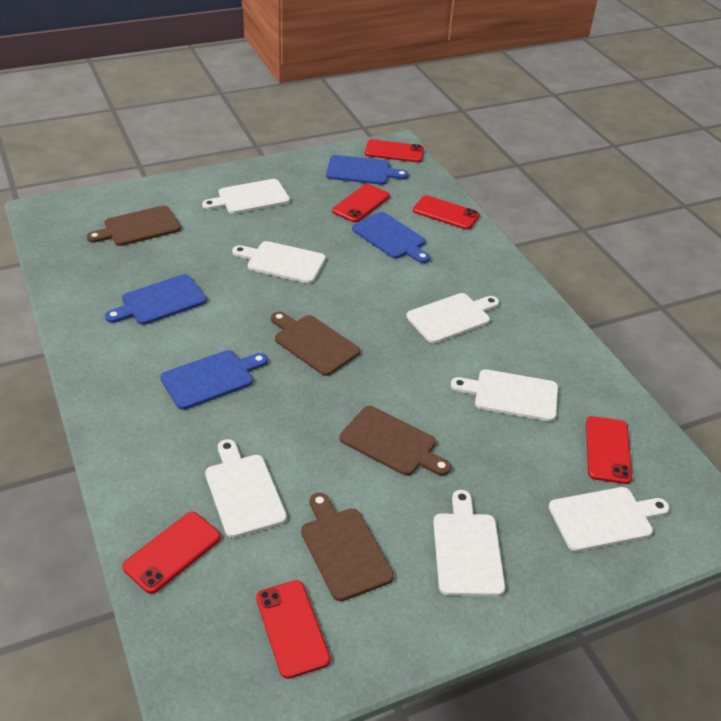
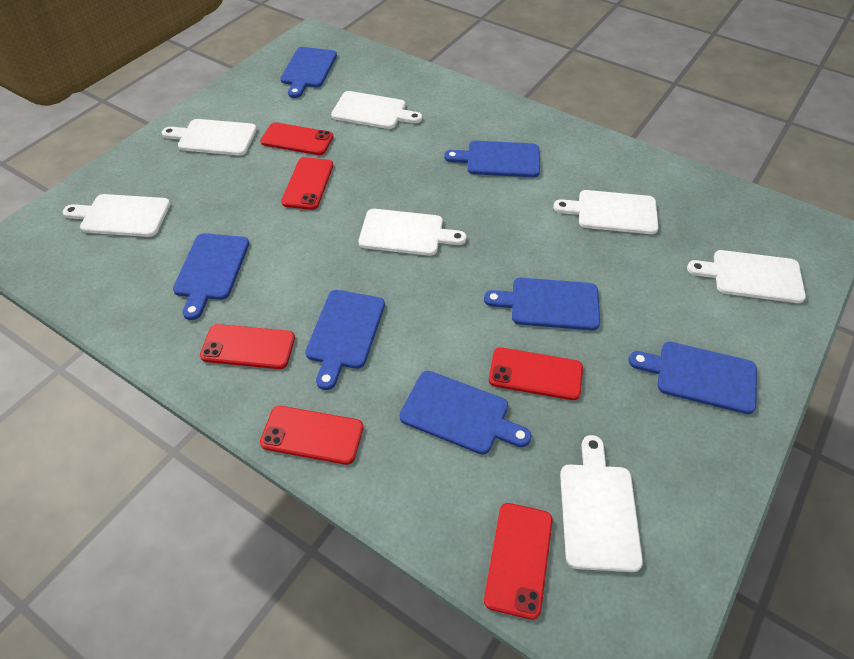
blue cutting board: [105,274,207,325] [160,350,268,410] [326,155,409,185] [352,212,430,263] = 4 -> [173,233,249,320] [280,47,337,98] [305,290,385,390] [399,371,532,454] [444,141,540,177] [484,278,600,330] [629,342,757,414] = 7
brown cutting board: [87,205,181,246] [271,311,360,376] [301,493,394,601] [340,406,451,476] = 4 -> none = 0

